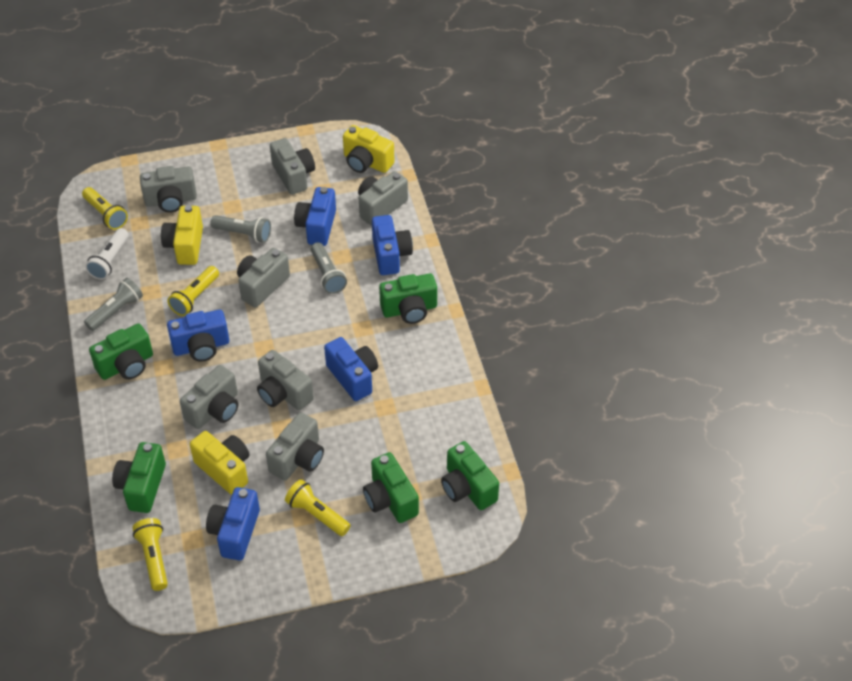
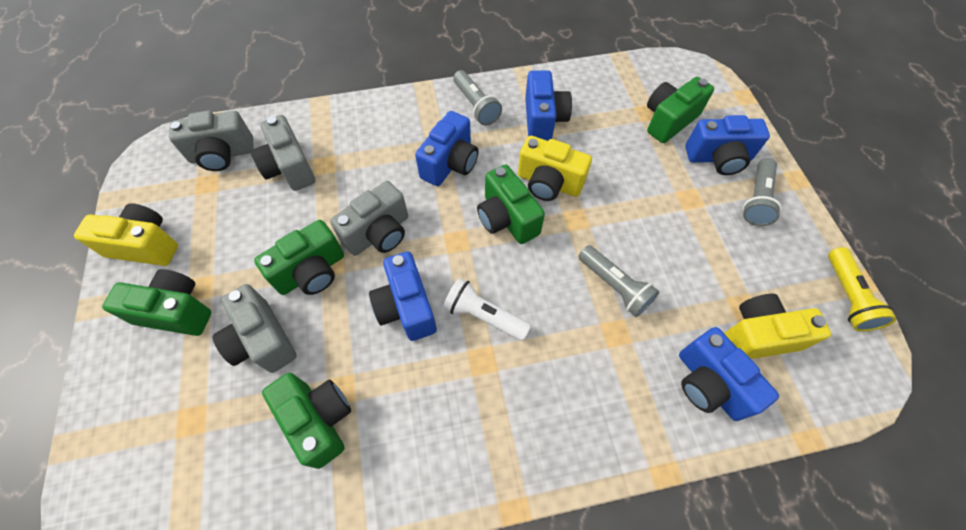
grey camera: [140,166,197,213] [180,365,238,429] [237,248,290,307] [257,350,314,410] [266,412,324,481] [270,138,315,195] [358,171,408,226] = 7 -> [169,111,254,171] [213,284,297,373] [250,115,315,191] [330,181,408,256] = 4
yellow flashlight: [82,187,128,230] [132,518,168,591] [167,266,219,316] [285,479,351,536] = 4 -> [828,247,896,331] = 1

